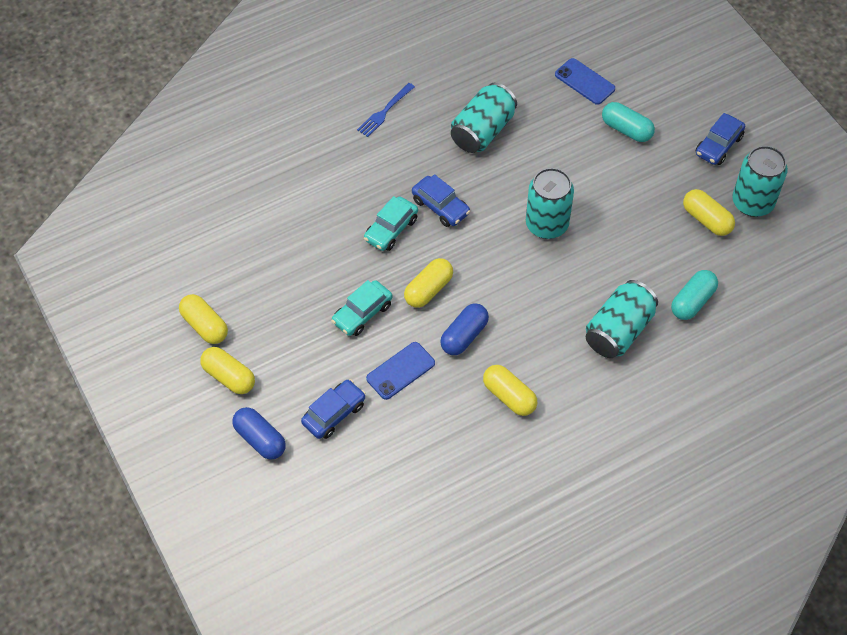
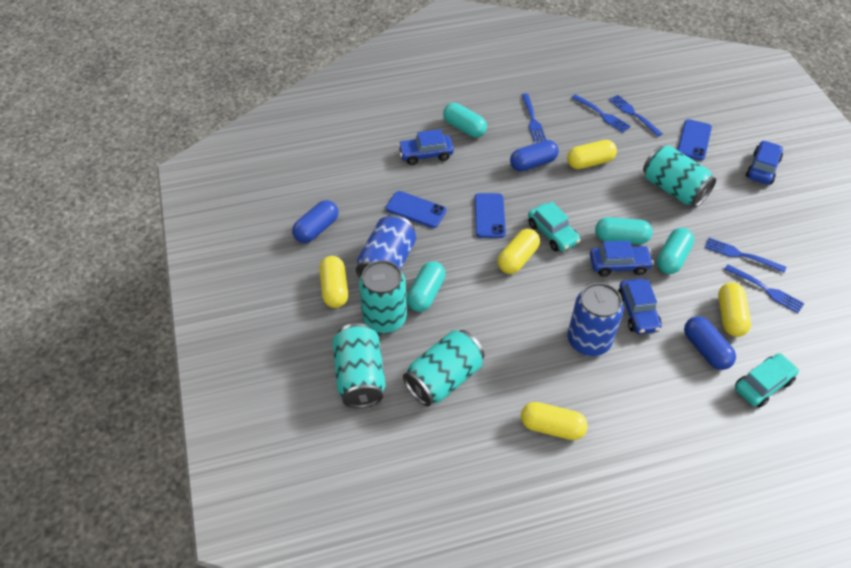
blue can: none = 0 -> [356,215,416,278] [568,283,624,356] = 2
blue capsule: [232,407,286,460] [440,304,489,355] = 2 -> [292,200,338,243] [510,140,559,172] [684,316,736,370] = 3
blue car: [301,379,366,439] [412,174,470,227] [696,113,745,165] = 3 -> [398,129,454,165] [590,241,654,277] [618,279,662,334] [746,140,783,184] = 4
blue fork: [357,83,415,137] = 1 -> [522,93,546,142] [571,94,631,132] [609,95,663,137] [705,238,786,273] [724,264,805,313] = 5
blue phone: [366,342,435,400] [555,58,615,105] = 2 -> [386,191,446,228] [474,193,506,238] [678,119,712,160] = 3
turquoise capsule: [602,102,655,142] [671,270,718,320] = 2 -> [406,261,445,312] [443,103,487,138] [595,217,653,244] [657,228,694,274] = 4

